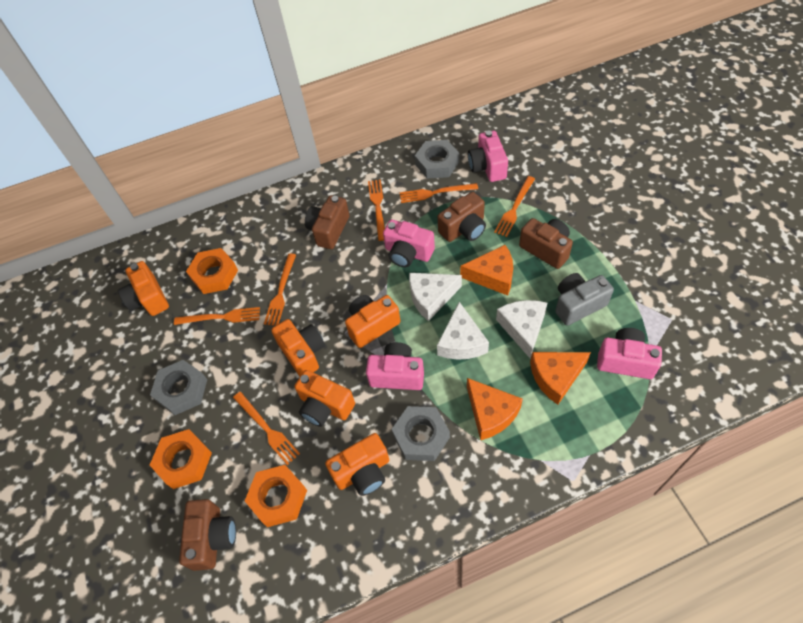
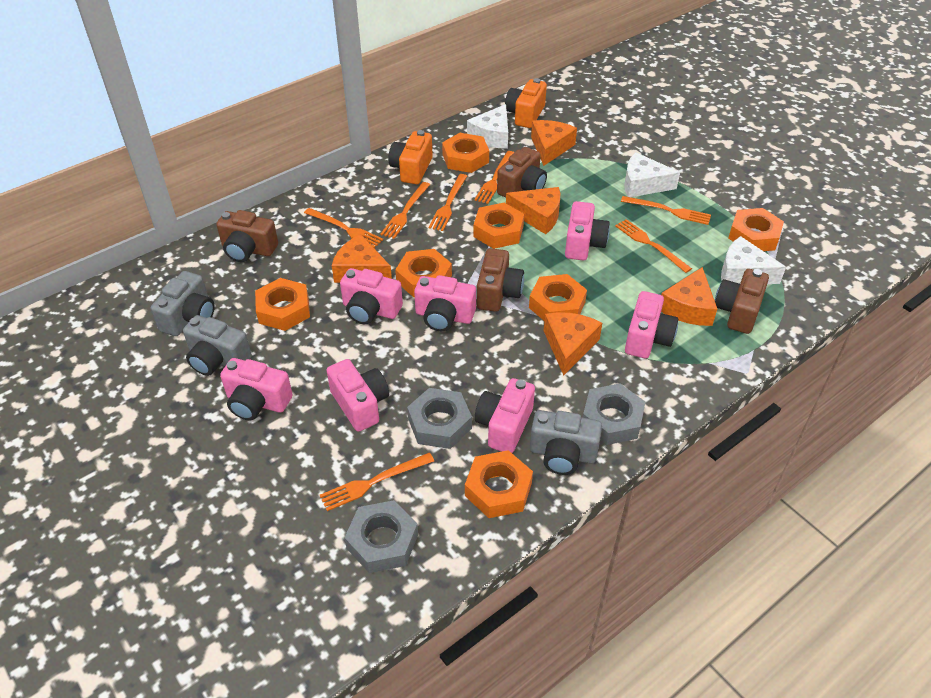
grey camera: [555,273,614,326] = 1 -> [151,271,215,336] [183,315,252,376] [530,410,602,475] = 3
orange camera: [118,261,169,316] [271,319,325,377] [295,370,355,427] [325,433,389,496] [345,295,400,348] = 5 -> [388,130,433,184] [505,78,547,128] = 2
orange cheese: [460,245,513,296] [467,378,523,440] [530,352,591,405] = 3 -> [332,234,392,283] [506,187,560,234] [531,120,577,166] [543,312,602,376] [661,267,717,326] = 5
orange fork: [174,307,260,325] [233,392,300,465] [264,254,296,326] [368,179,385,241] [400,183,478,203] [494,176,535,237] = 6 -> [304,208,383,248] [320,452,434,511] [380,182,430,239] [429,174,467,231] [474,151,514,204] [615,219,692,273] [621,196,711,225] = 7
orange nut: [150,429,212,489] [186,248,238,294] [245,465,307,527] = 3 -> [255,278,310,331] [395,249,452,297] [442,133,489,173] [465,450,533,518] [473,203,524,249] [529,274,587,321] [728,208,784,251] = 7
pink camera: [366,342,424,390] [383,220,435,267] [468,130,508,182] [597,328,662,379] = 4 -> [220,358,293,420] [326,359,389,432] [340,268,403,324] [414,275,476,332] [475,378,535,453] [565,201,610,260] [625,291,678,359] = 7

